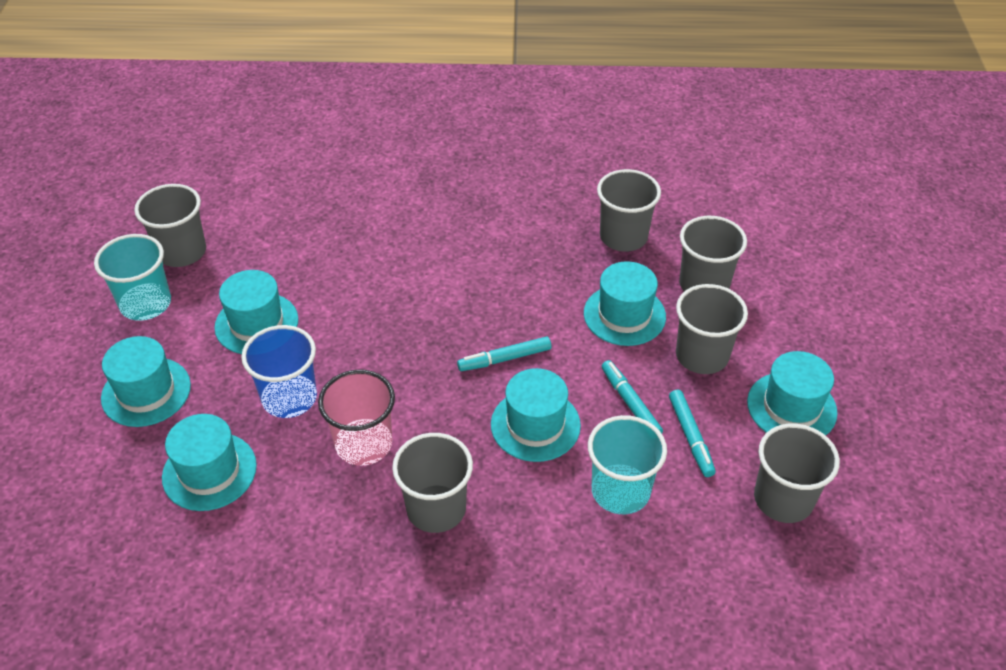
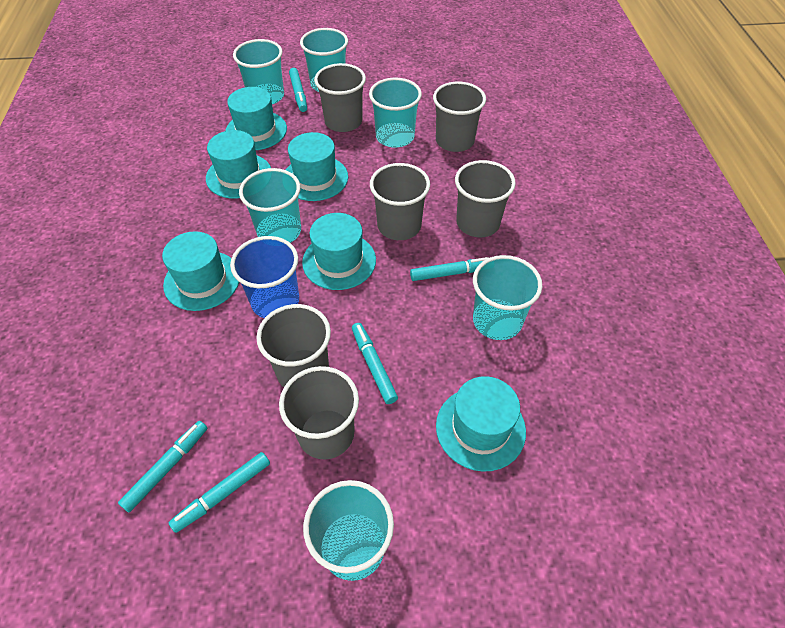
pink cup: [318,370,395,466] = 1 -> none = 0
turquoise cup: [94,234,171,321] [588,415,667,514] = 2 -> [233,39,284,104] [239,168,301,243] [300,28,348,92] [303,480,394,581] [369,78,422,148] [473,255,542,340] = 6
turquoise marker: [457,336,551,371] [602,360,663,434] [669,390,716,477] = 3 -> [118,421,207,512] [169,452,270,533] [289,68,307,112] [352,323,398,404] [410,257,489,281] = 5

